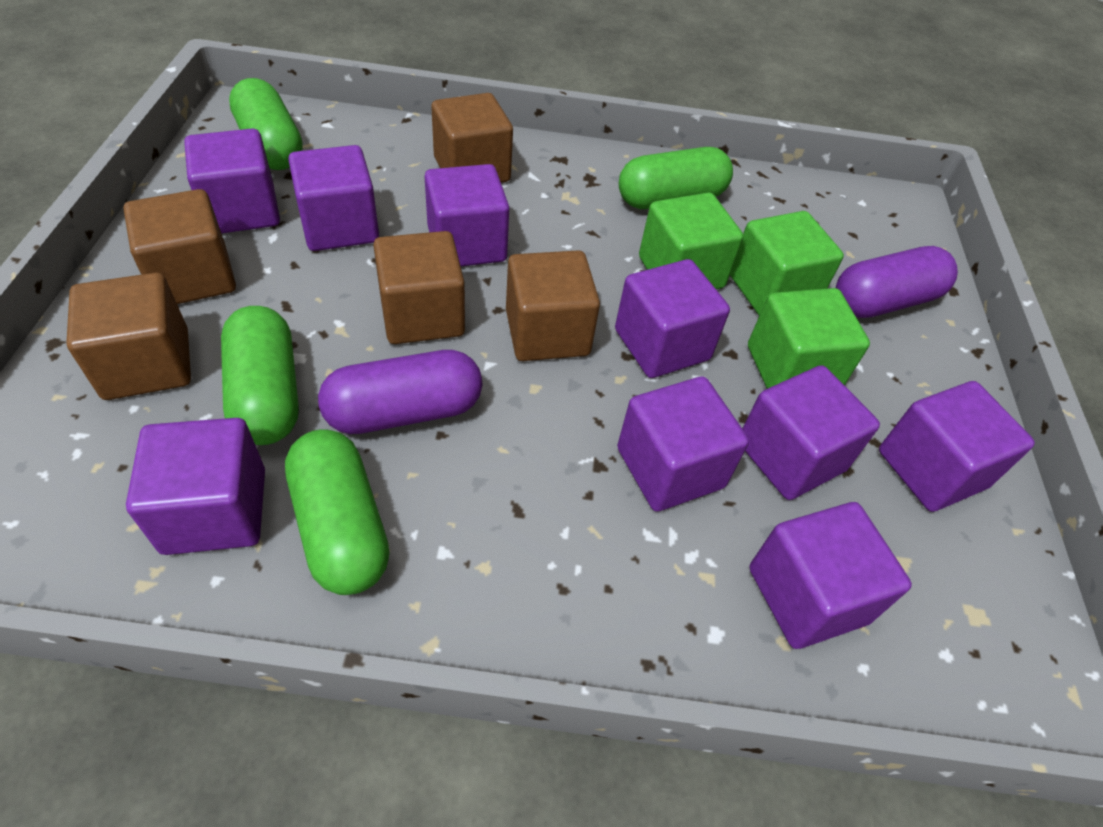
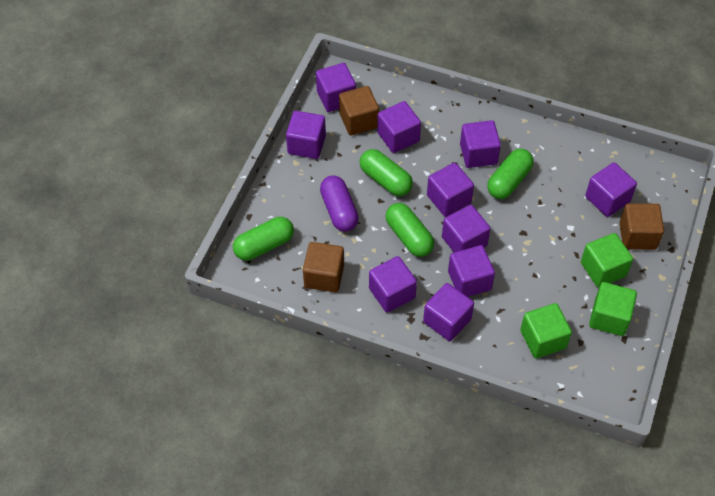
brown cube: [66,273,191,400] [124,189,236,304] [373,231,465,344] [431,93,513,183] [506,250,600,361] = 5 -> [303,242,344,292] [339,86,379,135] [619,203,664,250] = 3
purple capsule: [318,350,482,434] [836,246,958,318] = 2 -> [320,176,359,232] = 1
purple cube: [126,418,265,555] [184,128,280,233] [288,145,379,251] [425,164,509,266] [615,259,730,378] [617,376,749,512] [742,365,880,500] [749,502,912,649] [879,381,1035,512] = 9 -> [286,111,326,159] [316,63,356,112] [369,256,417,313] [377,101,421,153] [423,283,474,341] [427,163,474,217] [442,205,491,252] [448,245,495,297] [460,120,501,168] [585,162,637,217] = 10

